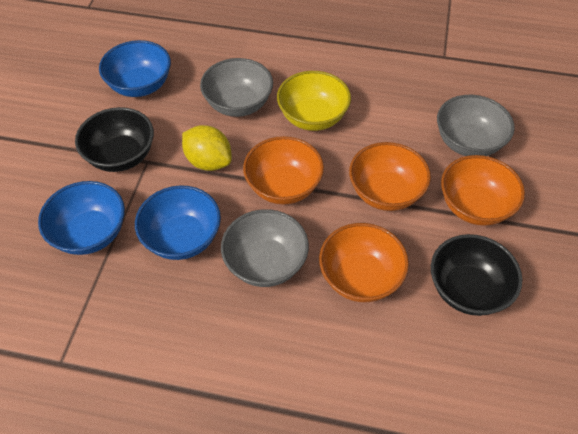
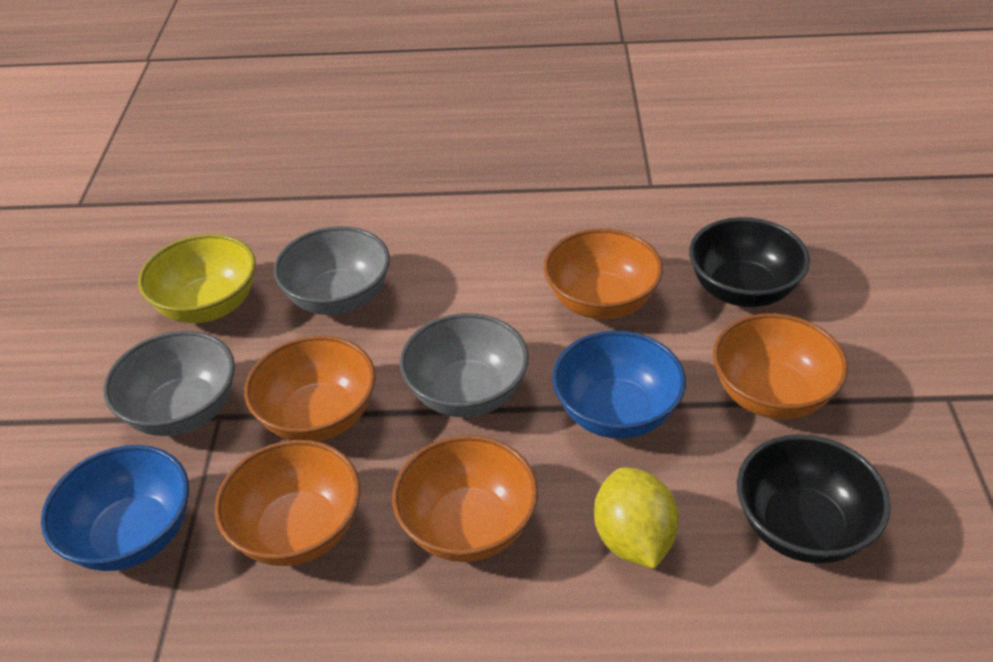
blue bowl: [38,181,125,255] [99,40,171,97] [135,186,221,260] = 3 -> [41,445,189,571] [552,330,686,439] = 2
orange bowl: [243,136,324,205] [319,223,409,302] [349,142,431,211] [441,155,525,226] = 4 -> [214,440,360,566] [244,336,376,442] [392,435,538,562] [544,229,663,319] [713,313,848,419] = 5

